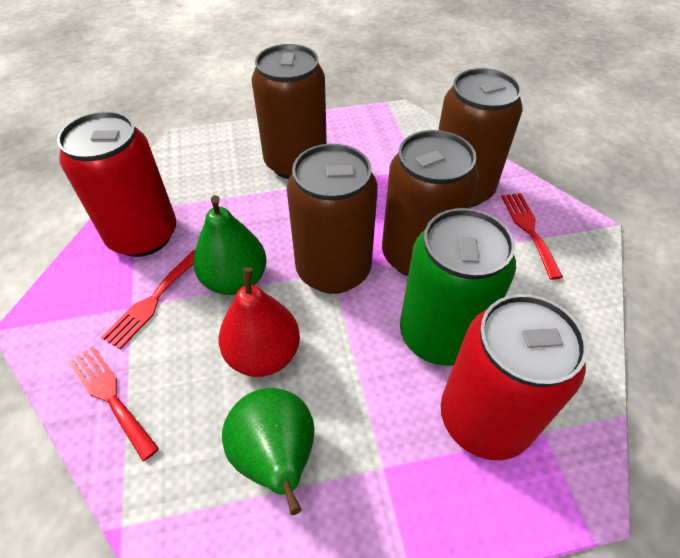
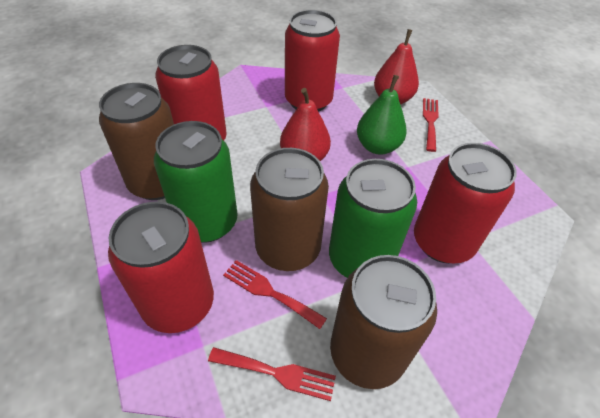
brown can: [252,44,327,179] [287,144,378,294] [382,130,479,276] [438,68,523,207] = 4 -> [99,83,174,200] [250,148,329,271] [330,255,437,389] = 3
green can: [400,208,516,366] = 1 -> [154,121,238,243] [329,159,417,278] = 2
green pear: [193,195,267,295] [222,388,314,515] = 2 -> [357,75,407,155] = 1
red can: [57,111,176,257] [441,294,587,460] = 2 -> [108,201,214,333] [155,45,227,141] [285,10,340,112] [414,143,517,264] = 4
red pear: [219,267,300,377] = 1 -> [280,88,331,161] [374,29,419,104] = 2

